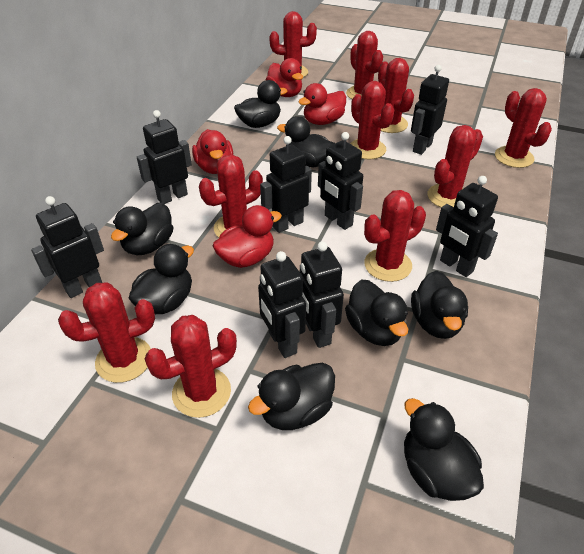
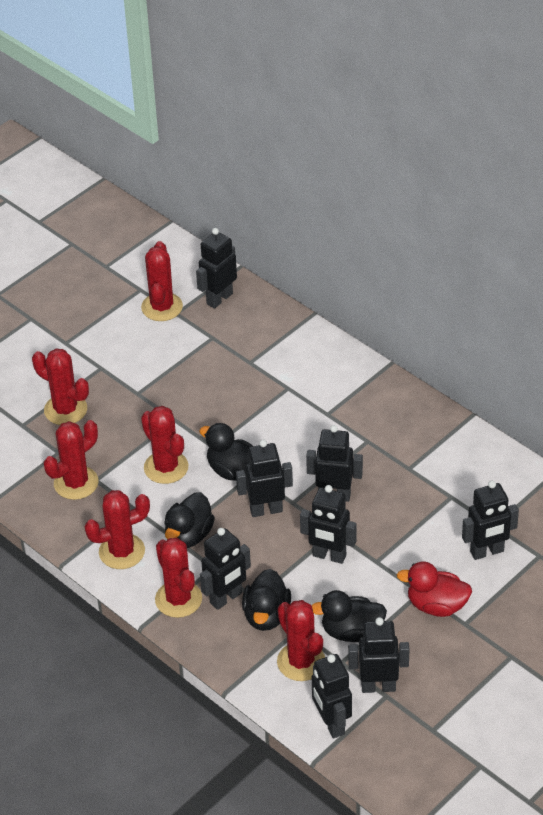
black duck: [111,202,173,255] [128,244,194,314] [234,80,287,128] [248,363,335,430] [277,116,335,167] [345,279,408,346] [404,398,484,501] [411,271,468,339] = 8 -> [164,492,215,548] [199,423,252,481] [242,569,291,631] [312,590,387,642] = 4
red cactus: [58,283,155,383] [145,315,237,418] [199,155,263,237] [269,11,317,77] [346,31,383,99] [350,81,394,159] [364,190,426,282] [378,58,414,133] [428,125,483,207] [495,88,552,168] = 10 -> [32,348,89,425] [44,420,99,500] [84,490,150,569] [141,241,183,321] [141,406,188,484] [155,538,202,618] [277,600,325,681] = 7
red duck: [192,129,233,174] [212,205,282,268] [266,58,303,97] [298,83,346,125] = 4 -> [397,561,472,617] = 1

